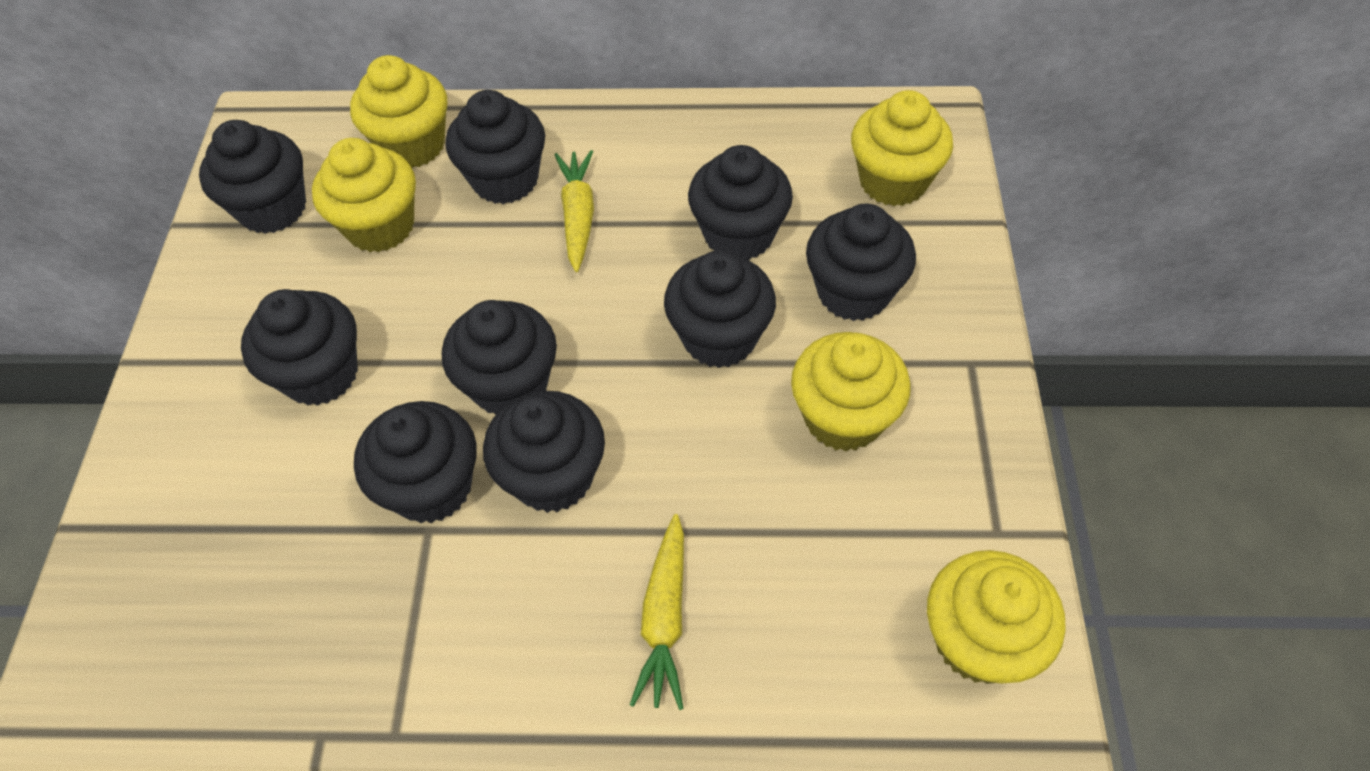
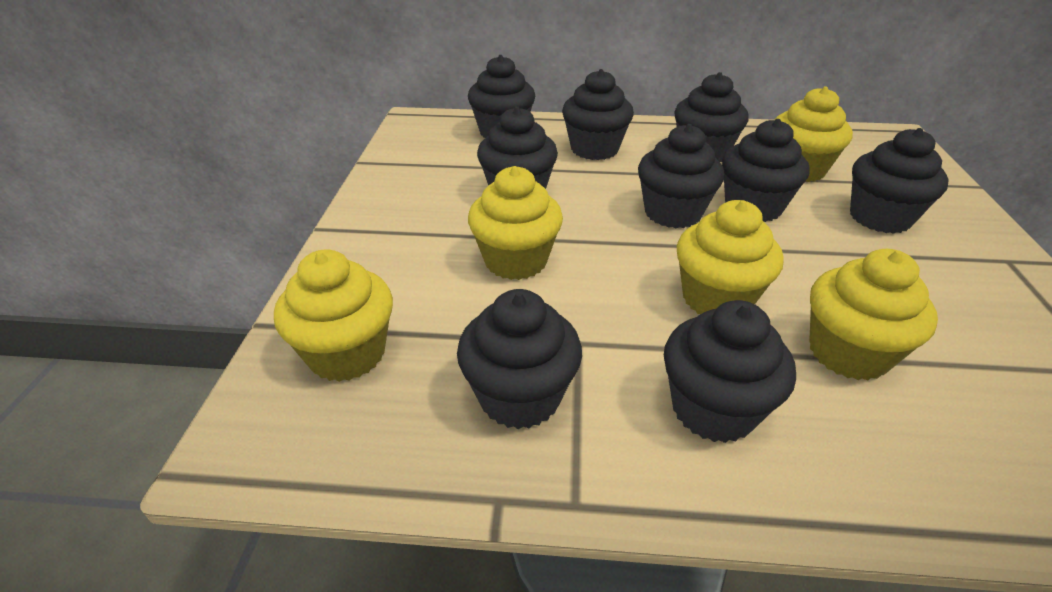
yellow carrot: [554,150,594,272] [630,514,684,710] = 2 -> none = 0

